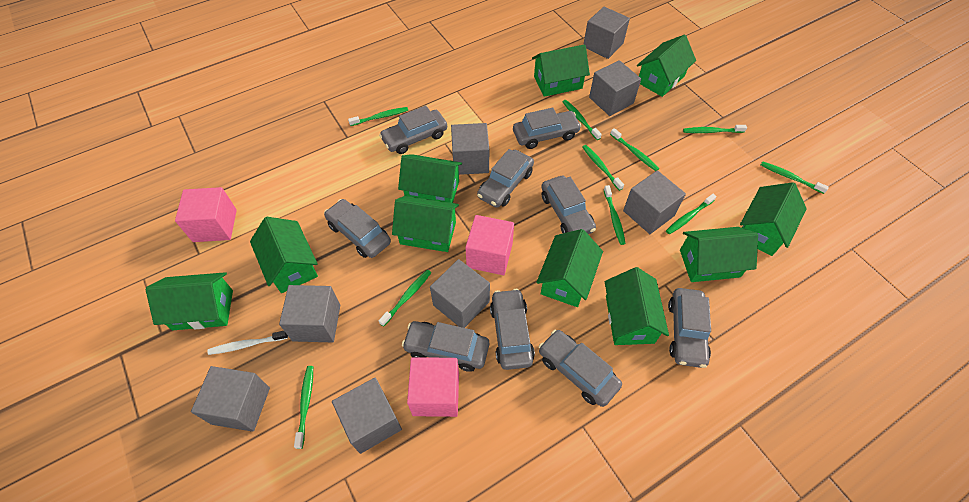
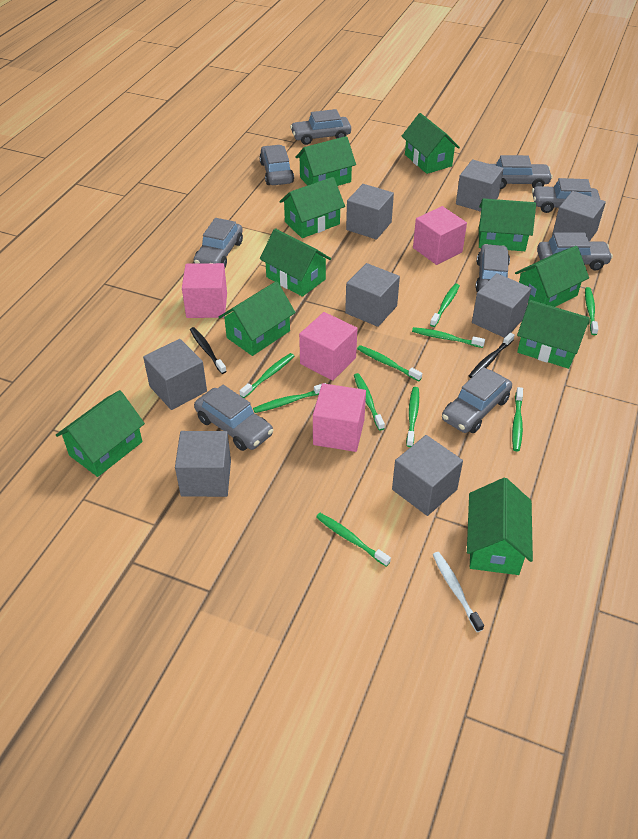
black toothbrush: none = 0 -> [190,327,227,374] [469,333,515,378] = 2
pink cube: [175,187,237,242] [407,357,459,417] [465,215,514,275] = 3 -> [182,263,227,318] [299,312,357,380] [313,383,366,452] [413,206,467,265] = 4

